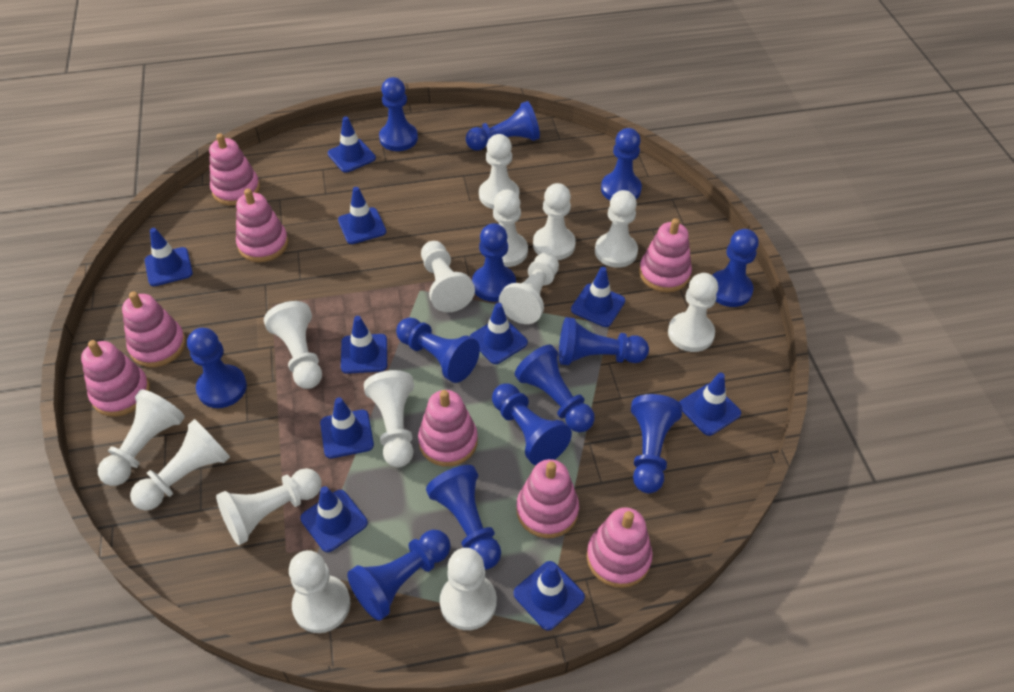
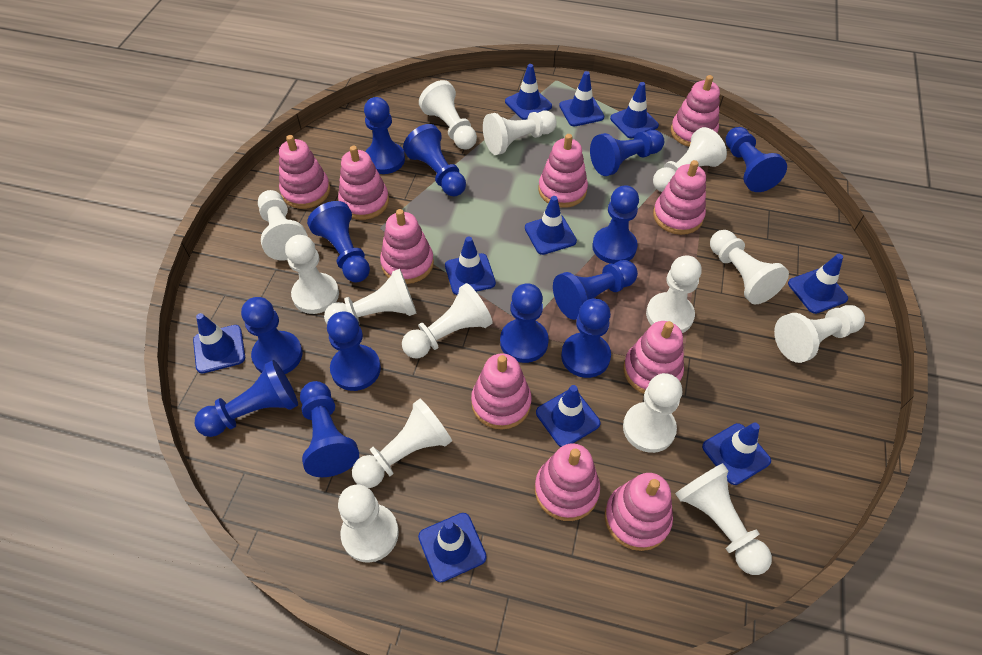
pink stacking toy: [81,340,150,416] [122,292,186,367] [209,133,260,206] [236,189,288,262] [418,390,478,467] [516,459,579,538] [587,507,653,588] [639,218,692,292] = 8 -> [279,135,330,209] [338,146,389,220] [380,209,434,284] [471,353,532,430] [535,443,600,521] [538,134,588,208] [605,473,673,551] [623,321,684,394] [653,160,706,235] [671,75,720,147] = 10

